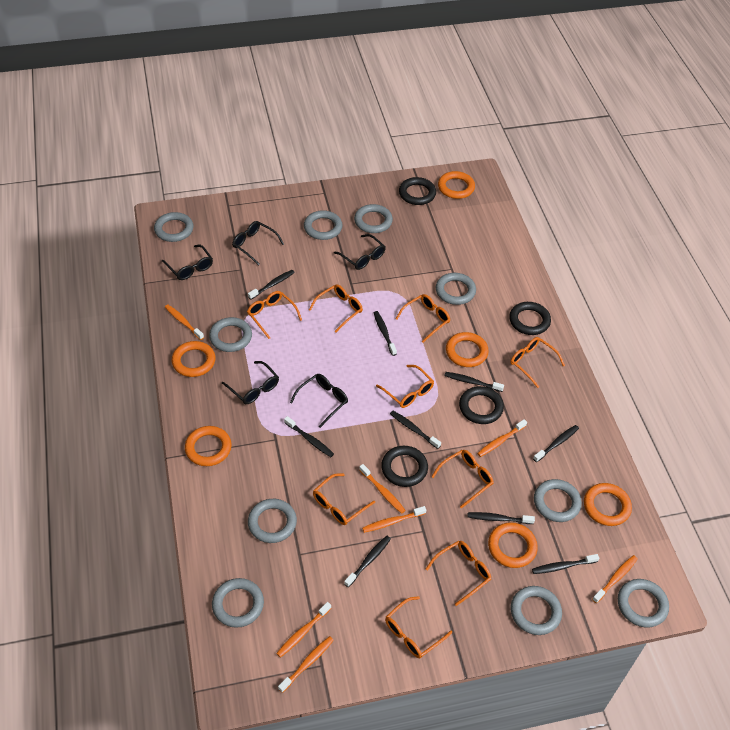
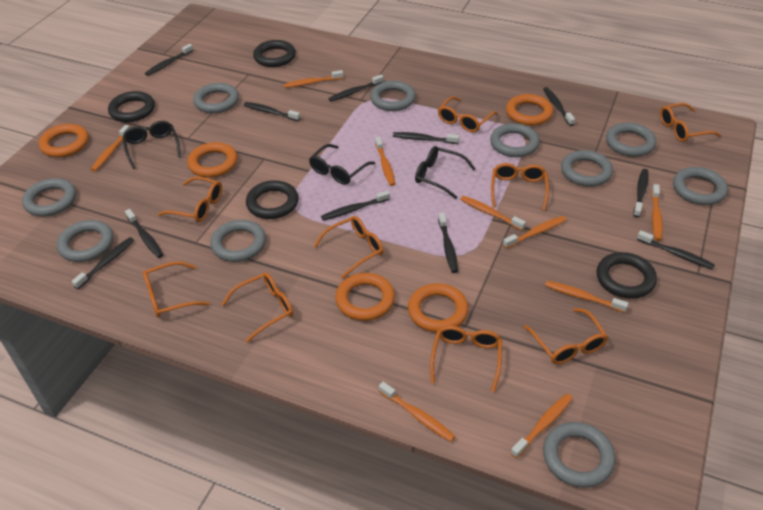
black glasses: [162,245,213,280] [222,361,279,404] [232,221,284,266] [290,374,348,428] [334,234,385,270] = 5 -> [123,121,181,169] [309,144,375,185] [415,146,476,199] = 3
black toothbrush: [248,270,295,300] [284,416,334,457] [344,536,391,587] [373,311,397,356] [390,411,441,449] [444,372,504,392] [467,512,535,524] [532,554,599,574] [533,425,579,462] = 9 -> [71,237,134,289] [125,209,163,258] [145,44,193,76] [244,102,301,121] [321,190,390,221] [328,75,384,102] [393,132,459,144] [438,213,458,273] [543,87,575,126] [633,169,648,218] [637,231,715,270] = 11
orange ring: [172,341,215,377] [185,426,232,466] [438,171,475,199] [446,332,489,367] [488,522,538,568] [584,483,632,526] = 6 -> [39,124,89,157] [187,142,237,178] [335,273,395,321] [408,283,469,333] [506,94,553,126] = 5
orange toothbrush: [165,305,204,340] [276,602,332,658] [278,636,334,693] [359,464,406,514] [362,506,426,533] [477,419,527,457] [592,555,638,603] = 7 -> [91,125,130,172] [283,70,343,88] [375,137,395,186] [379,382,456,442] [460,196,526,230] [503,216,567,248] [511,394,573,458] [545,281,629,313] [651,184,663,241] = 9

